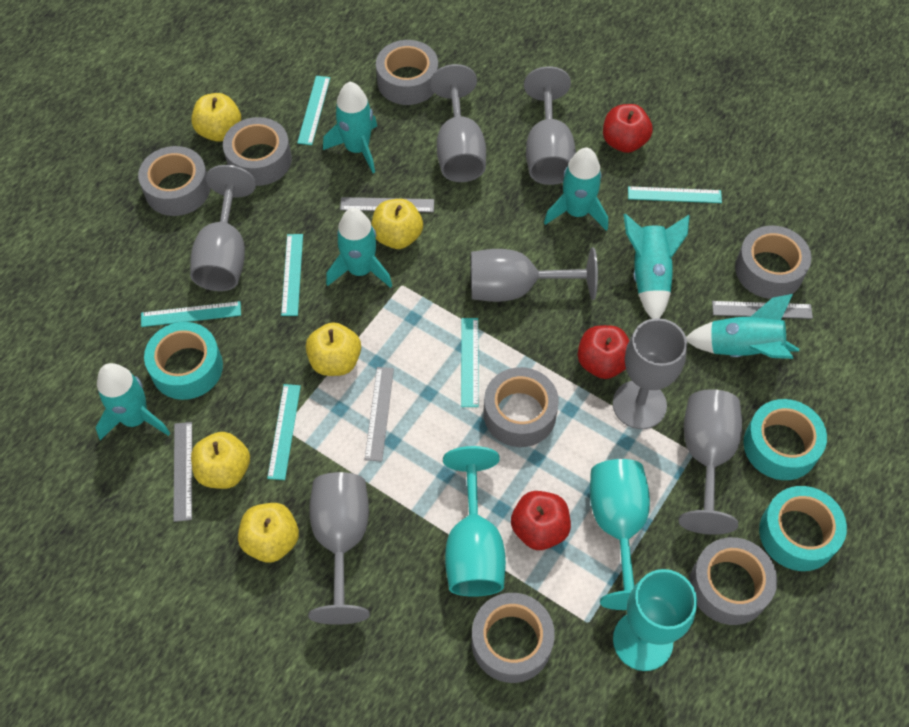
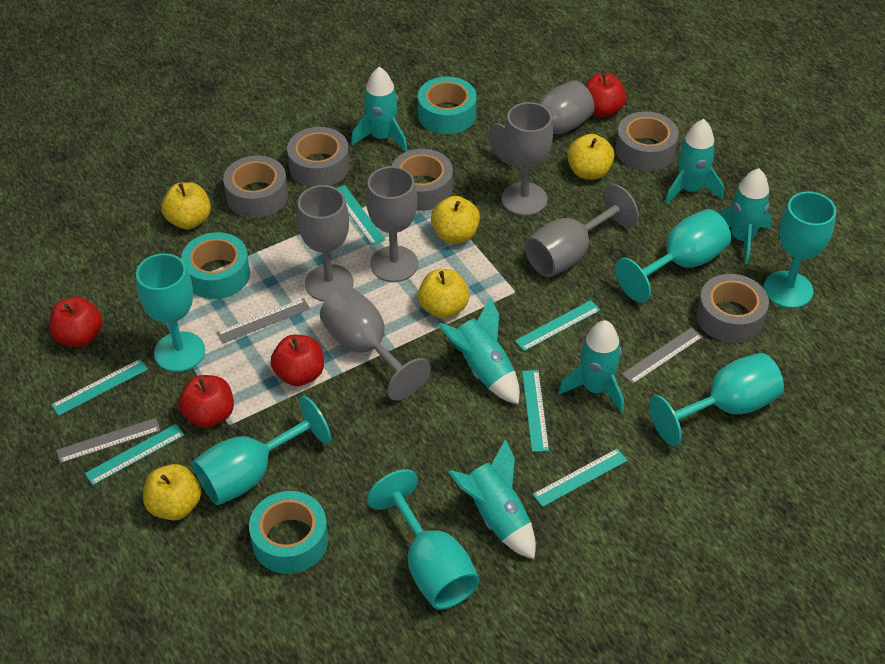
grey goblet: [190,165,256,291] [308,472,370,625] [430,64,486,182] [471,248,598,302] [524,66,576,185] [613,318,687,429] [679,389,742,535] = 7 -> [297,185,353,301] [320,287,431,401] [366,166,418,282] [488,80,595,165] [501,102,553,216] [525,184,639,277] = 6
grey ruler: [173,422,192,522] [340,197,434,212] [364,367,394,462] [712,301,813,319] = 4 -> [56,418,161,464] [217,298,310,343] [622,327,703,384] = 3
grey tape: [138,146,210,216] [223,117,292,186] [376,40,438,105] [472,593,555,683] [484,367,559,447] [690,537,777,625] [735,225,812,299] = 7 -> [223,155,288,218] [287,127,350,187] [392,149,453,211] [615,111,679,171] [697,274,769,343] = 5
red apple: [511,491,571,550] [578,325,629,379] [603,104,653,153] = 3 -> [49,297,103,347] [178,375,234,428] [270,335,324,386] [585,73,626,118] = 4
turquoise goblet: [443,446,506,597] [590,459,650,610] [613,569,697,671] = 3 -> [136,253,205,372] [192,396,331,505] [367,469,480,610] [615,209,731,303] [649,353,784,446] [764,192,836,308] = 6

